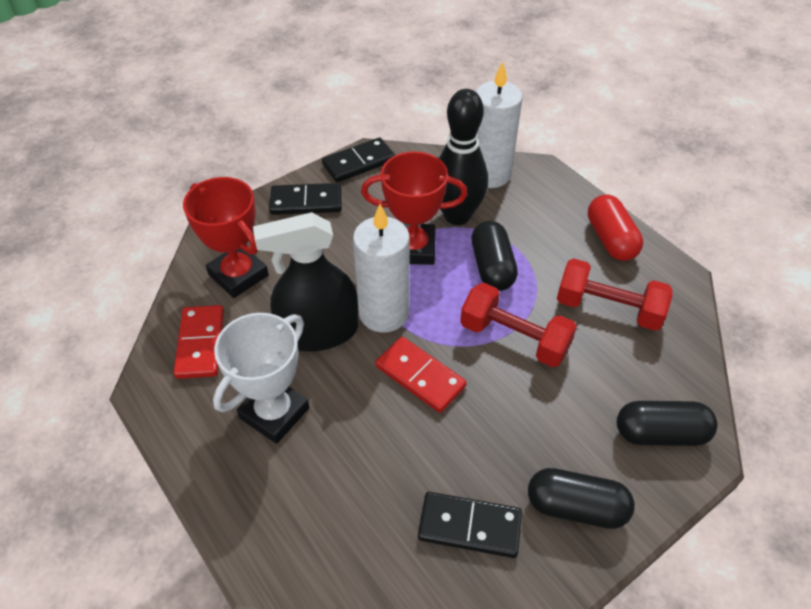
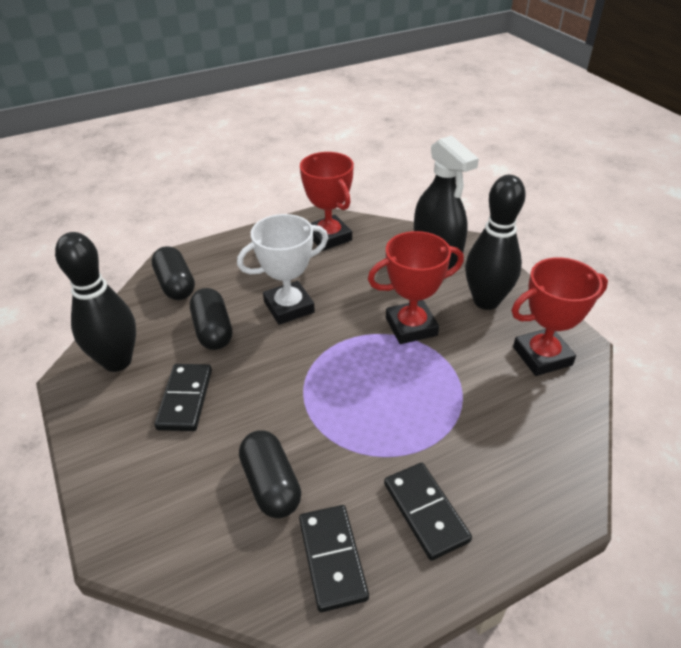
black bowling pin: [439,89,488,225] = 1 -> [55,232,136,372] [465,175,526,310] = 2
red capsule: [588,195,643,261] = 1 -> none = 0
red domino: [174,305,224,379] [375,337,467,413] = 2 -> none = 0
red dumbbell: [460,283,577,367] [557,258,673,331] = 2 -> none = 0
red trophy: [183,177,269,298] [361,151,468,265] = 2 -> [300,152,354,251] [368,231,464,344] [511,257,608,376] = 3
white candle: [353,204,410,332] [476,62,522,188] = 2 -> none = 0

